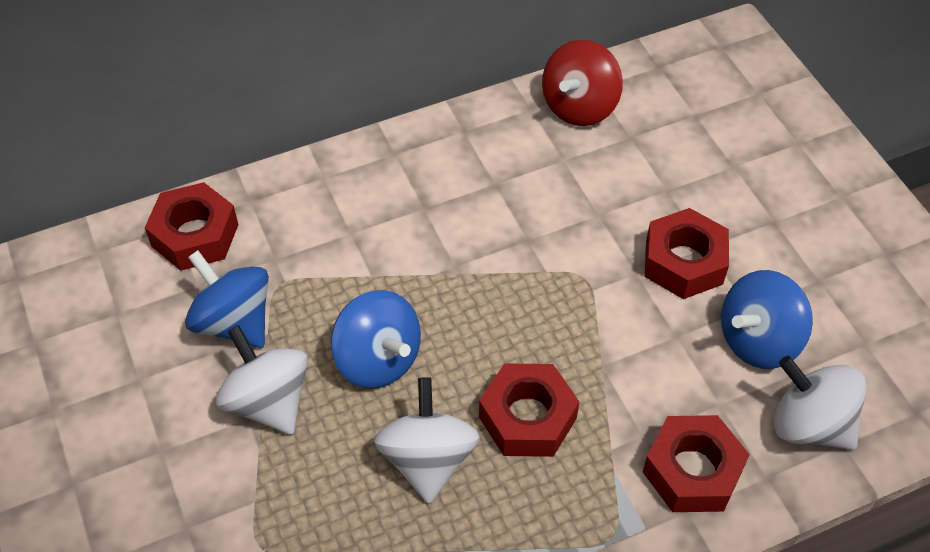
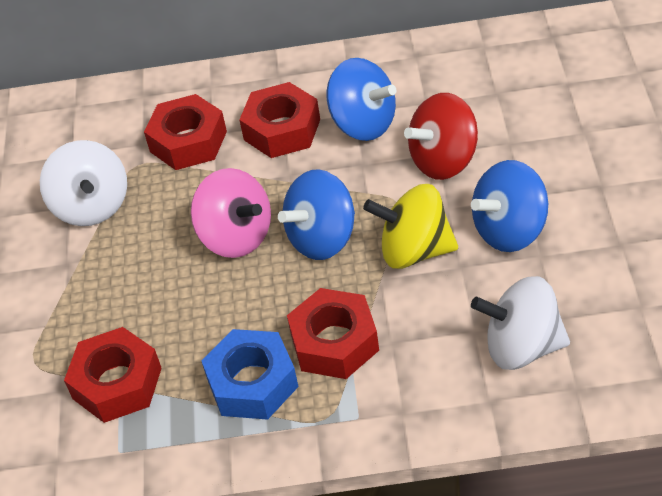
blue nut: none = 0 -> [202,329,299,420] = 1
pink spinning top: none = 0 -> [191,168,271,258] = 1
white spinning top: [216,325,308,435] [374,377,480,504] [773,356,867,450] = 3 -> [40,140,127,226] [471,276,570,370] = 2
yellow spinning top: none = 0 -> [363,184,458,269] = 1

